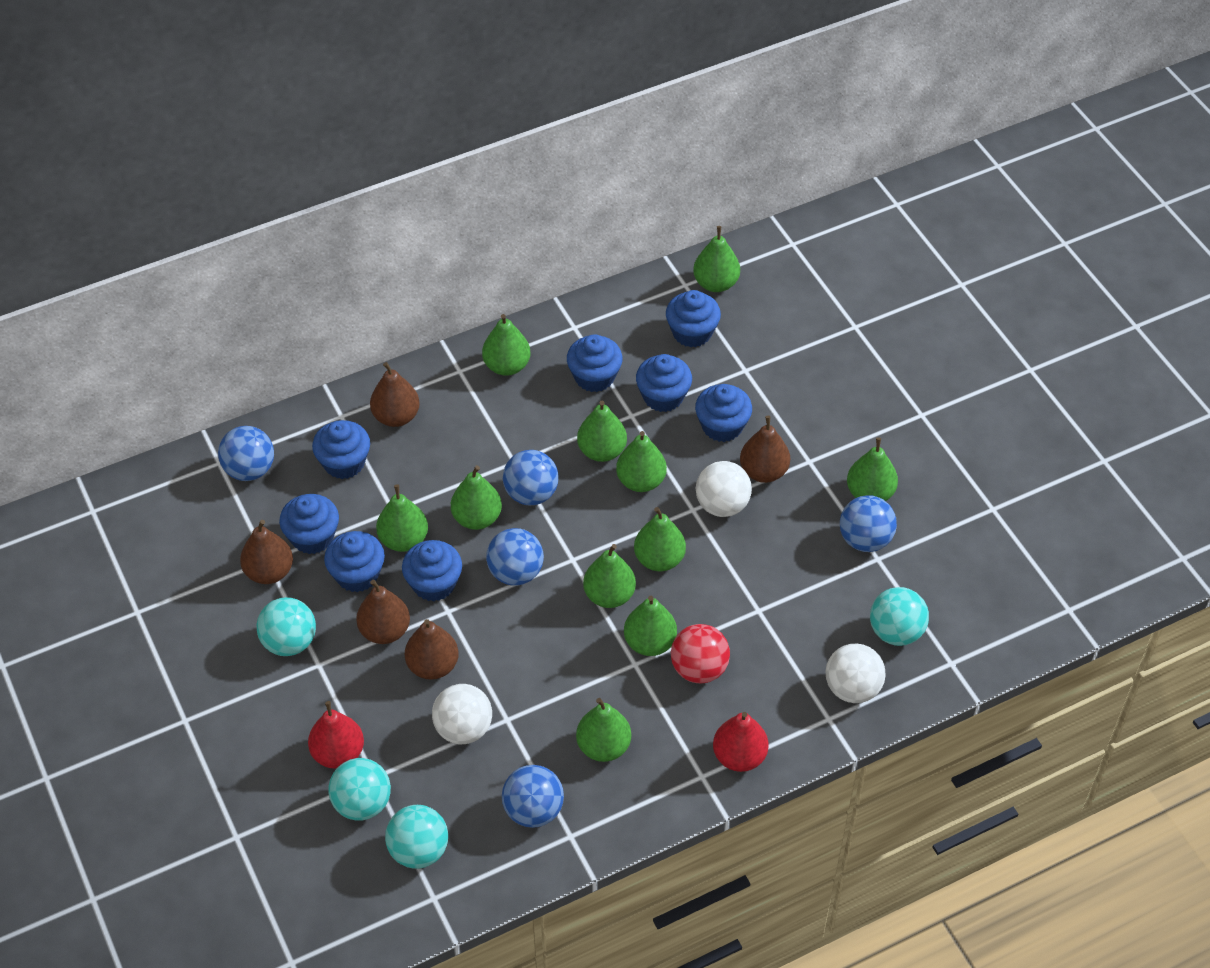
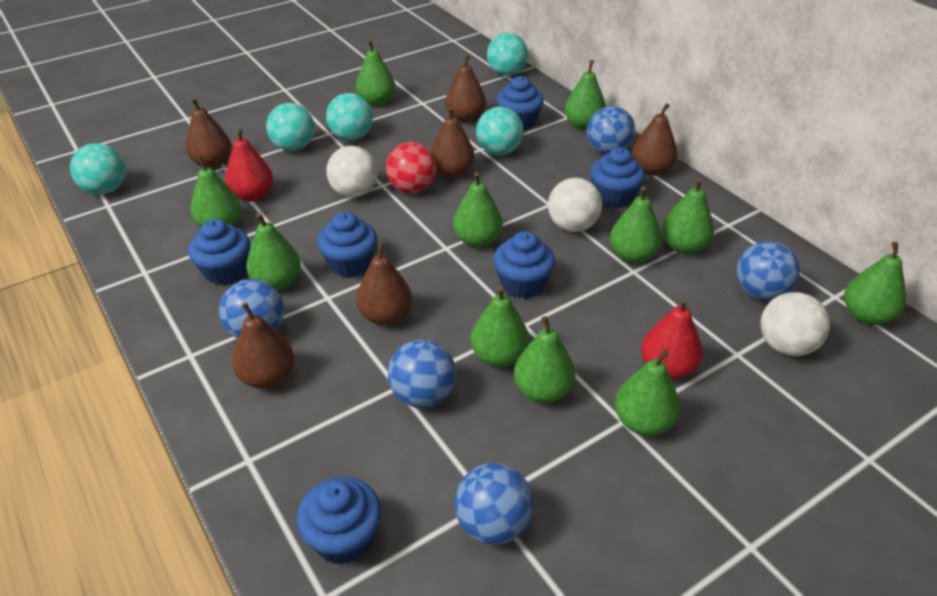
blue cupcake: [279,494,339,554] [312,420,370,479] [324,531,385,592] [402,540,462,602] [567,334,623,392] [636,354,692,412] [666,290,721,348] [695,384,752,442] = 8 -> [188,219,250,285] [297,477,381,564] [317,212,377,278] [493,231,555,299] [496,76,544,131] [590,147,645,208] = 6
brown pear: [240,520,293,584] [356,580,410,644] [370,362,420,427] [405,619,459,680] [740,416,790,483] = 5 -> [185,98,231,168] [232,303,294,389] [356,241,412,325] [431,107,475,178] [445,54,486,123] [632,103,677,176] = 6
turquoise ball: [257,597,316,656] [328,758,391,821] [385,805,448,869] [870,587,929,646] = 4 -> [70,143,126,195] [266,103,315,151] [326,93,373,140] [476,107,524,155] [487,33,528,76] = 5

